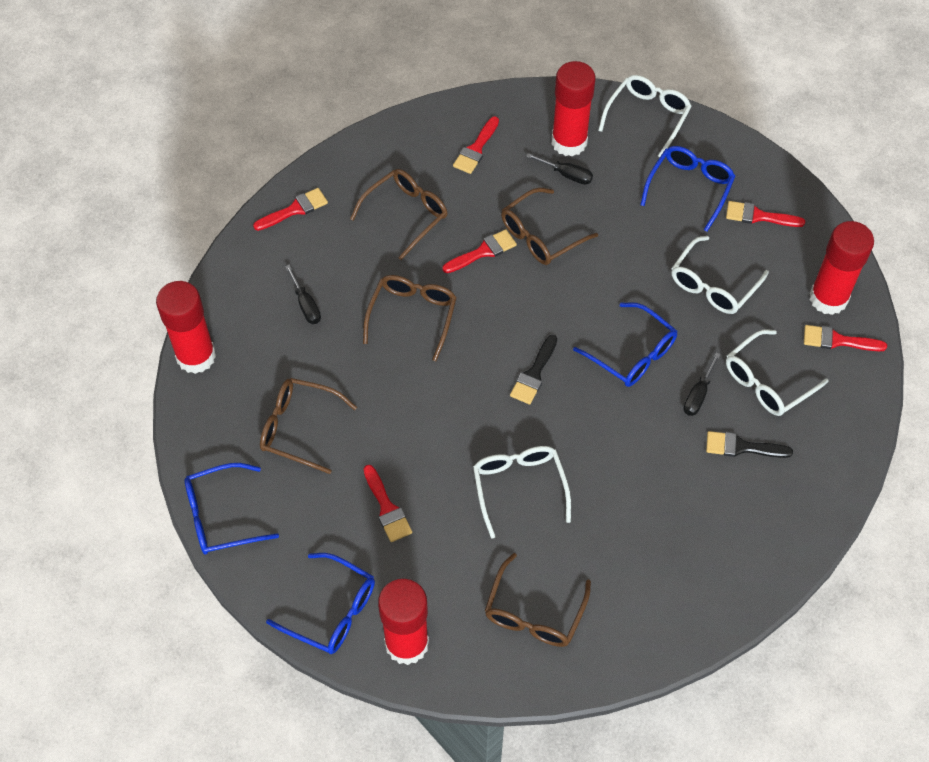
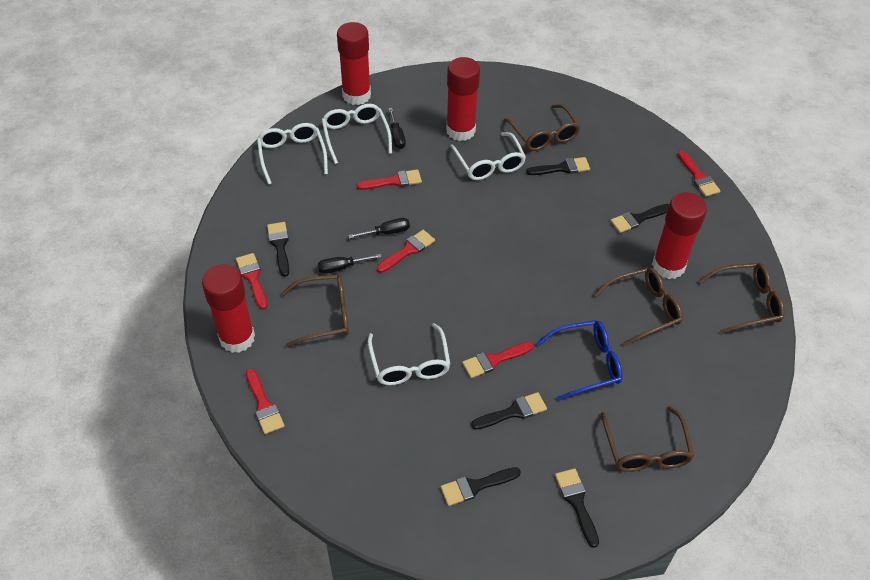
black brush: [510,335,557,404] [706,431,793,458] = 2 -> [267,222,289,277] [441,467,521,506] [471,392,547,430] [526,157,590,175] [555,468,599,548] [610,204,669,233] = 6
blue glasses: [184,463,279,555] [266,553,375,654] [573,302,677,387] [640,146,735,232] = 4 -> [537,320,623,400] = 1

